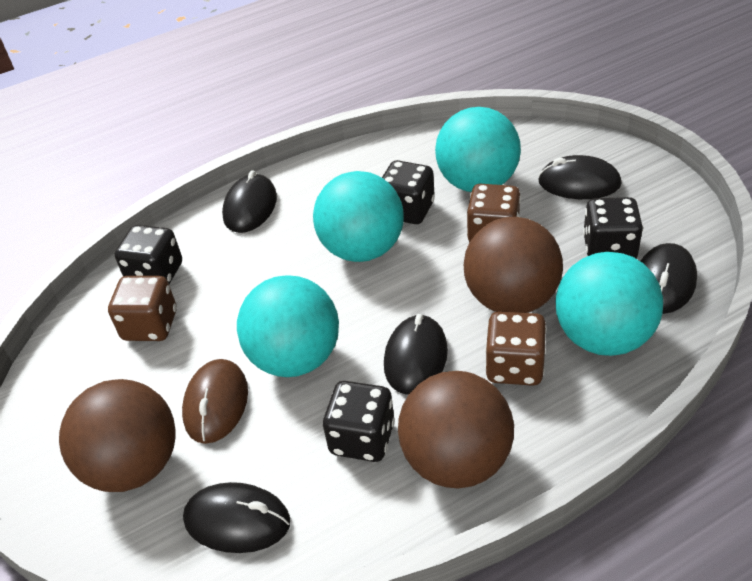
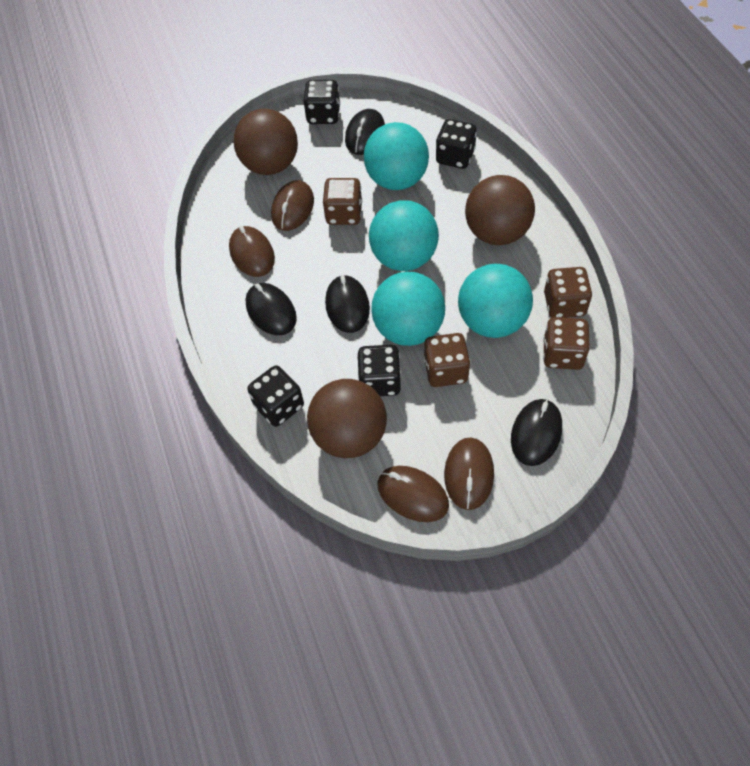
black mouse: [183,482,290,553] [222,170,277,233] [384,314,448,395] [538,155,621,199] [640,243,697,314] = 5 -> [246,283,297,335] [325,275,370,333] [345,109,385,155] [511,399,562,466] = 4
brown dice: [108,276,177,341] [467,184,521,242] [485,311,547,386] = 3 -> [323,178,362,225] [424,333,470,387] [543,317,590,370] [544,267,592,318] = 4
brown mouse: [182,359,248,444] = 1 -> [229,226,275,277] [271,180,314,231] [378,466,449,522] [444,437,494,510] = 4

